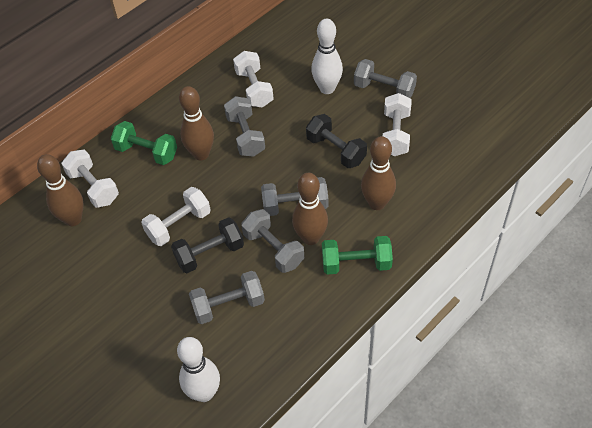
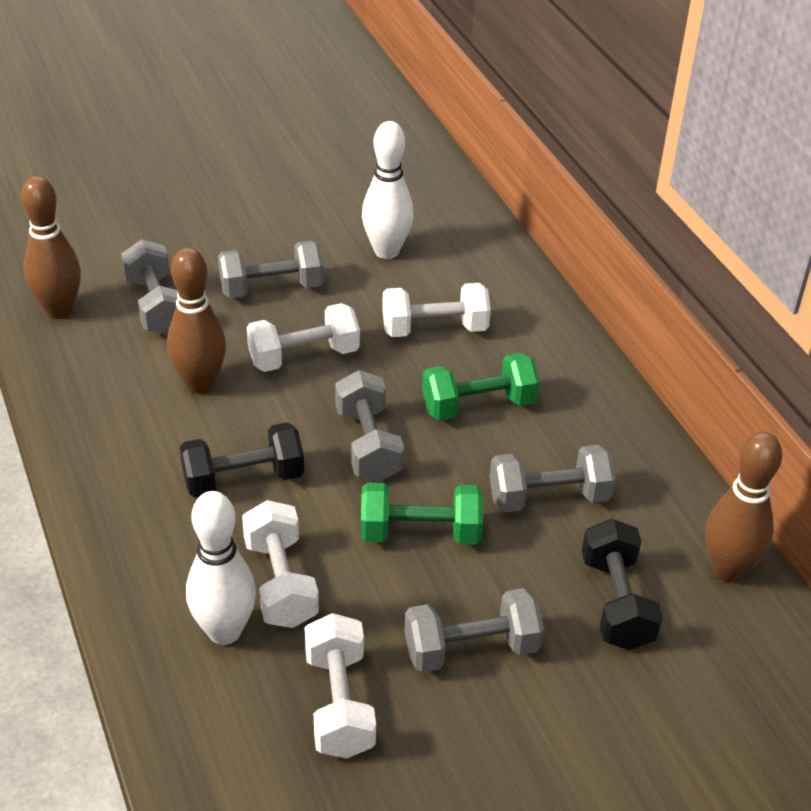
brown bowling pin: [37,154,84,226] [179,86,214,160] [292,173,328,245] [361,136,396,210] = 4 -> [21,176,81,319] [167,247,226,394] [705,432,782,582] = 3

